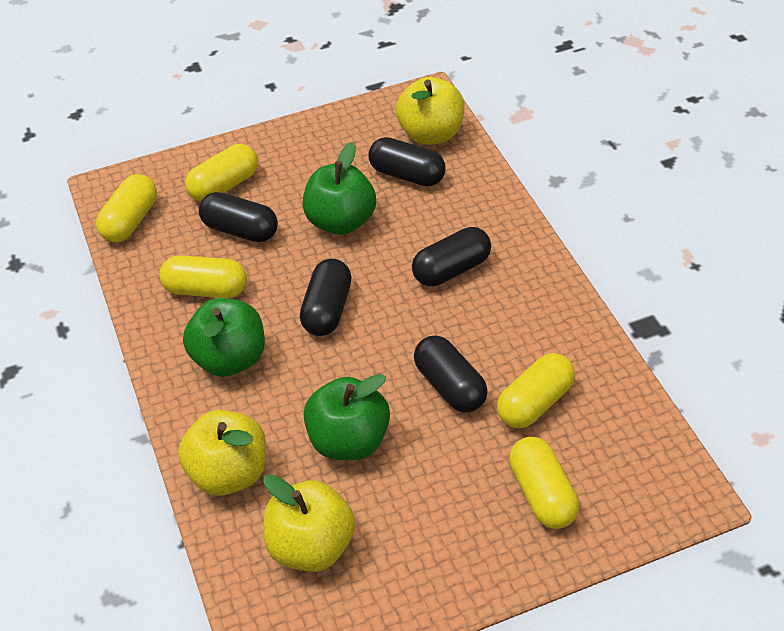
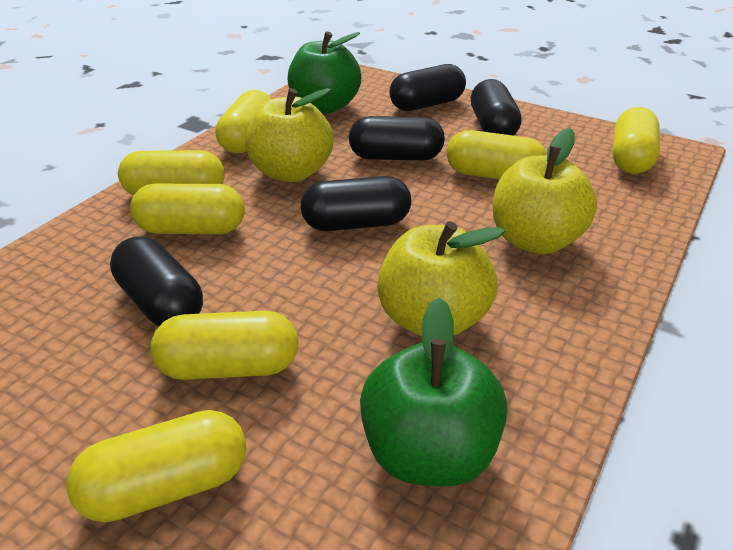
green apple: [183,298,265,377] [303,142,376,235] [304,374,390,460] = 3 -> [287,31,361,113] [360,298,507,487] = 2
yellow capsule: [96,174,157,242] [159,255,247,298] [185,144,258,202] [497,353,575,428] [509,437,579,529] = 5 -> [66,410,246,522] [118,150,224,195] [130,183,245,234] [150,311,299,380] [215,90,271,153] [447,130,547,180] [612,107,660,174] = 7

